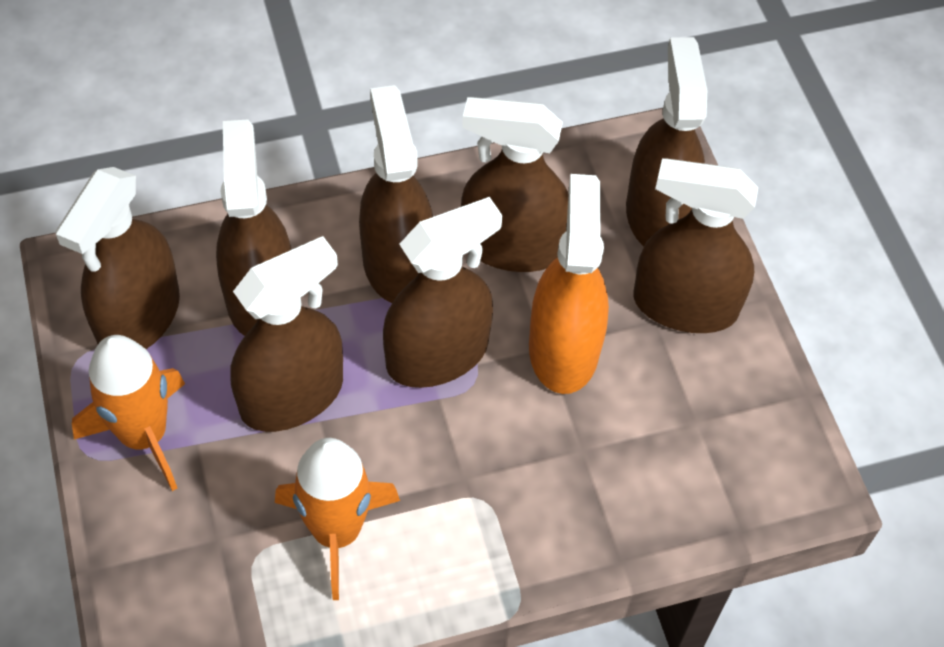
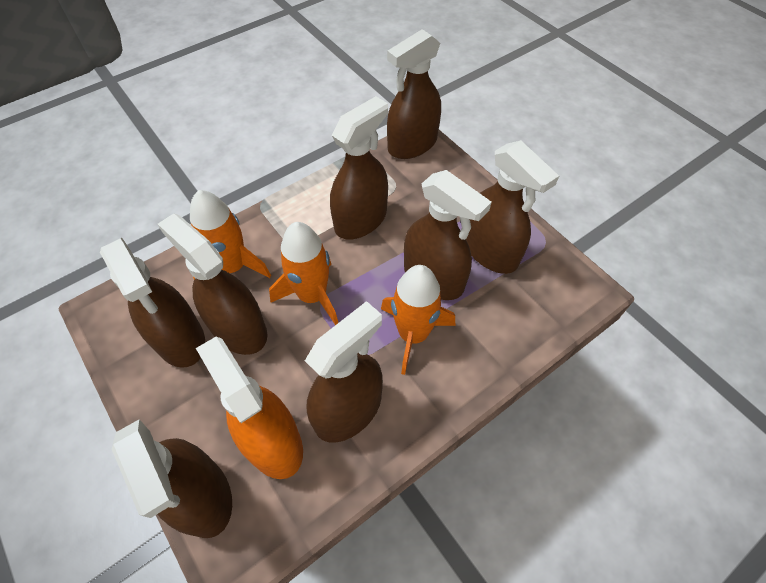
orange rocket: [72,335,185,491] [275,438,400,600] = 2 -> [190,190,271,279] [269,222,338,325] [381,265,455,375] = 3

